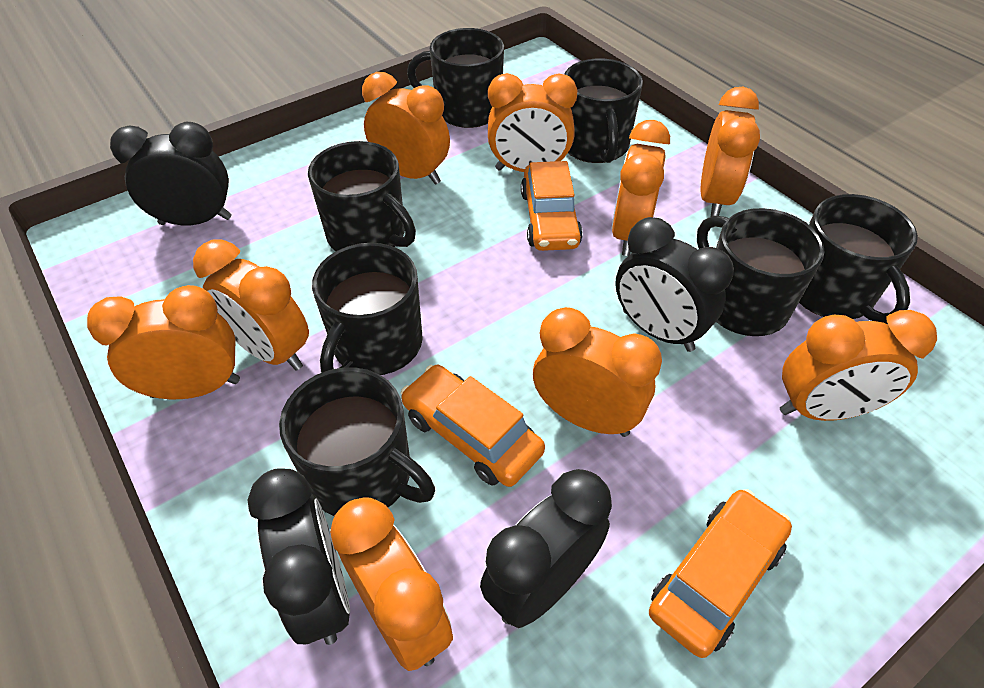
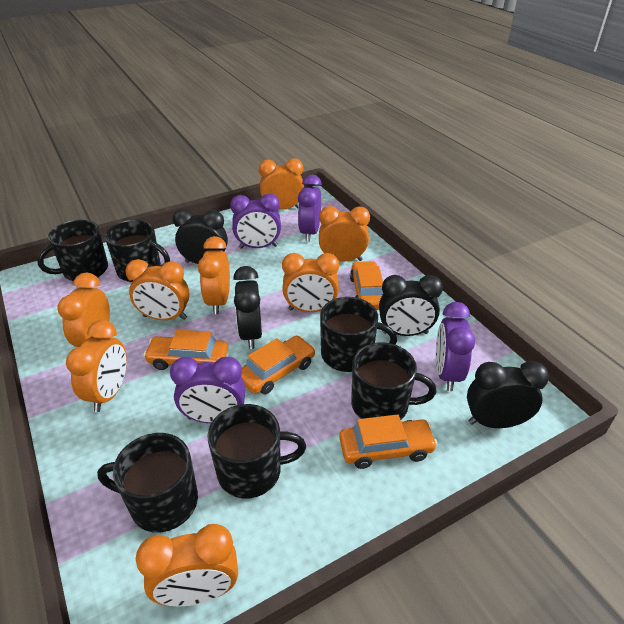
black mug: [279,367,435,516] [308,141,416,251] [312,243,423,375] [407,28,504,128] [564,58,643,163] [697,208,825,336] [799,194,918,324] = 7 -> [37,220,108,281] [97,433,198,533] [105,220,170,282] [207,404,306,498] [320,297,397,372] [351,342,436,420] = 6
orange car: [401,365,545,487] [521,161,583,251] [649,489,792,658] = 3 -> [144,329,228,370] [241,336,315,395] [339,414,438,469] [350,261,383,310] = 4
orange clock: [87,285,240,399] [193,240,309,371] [330,497,453,671] [362,72,450,185] [488,73,578,172] [533,307,662,437] [612,120,670,256] [700,87,760,217] [780,310,937,421] = 9 -> [57,273,110,347] [66,320,127,412] [125,259,190,320] [136,524,238,607] [198,236,230,314] [259,158,304,210] [282,253,339,312] [319,206,370,261] = 8
purple clock: none = 0 -> [170,357,245,423] [230,193,281,249] [298,174,322,242] [436,302,475,391] = 4

